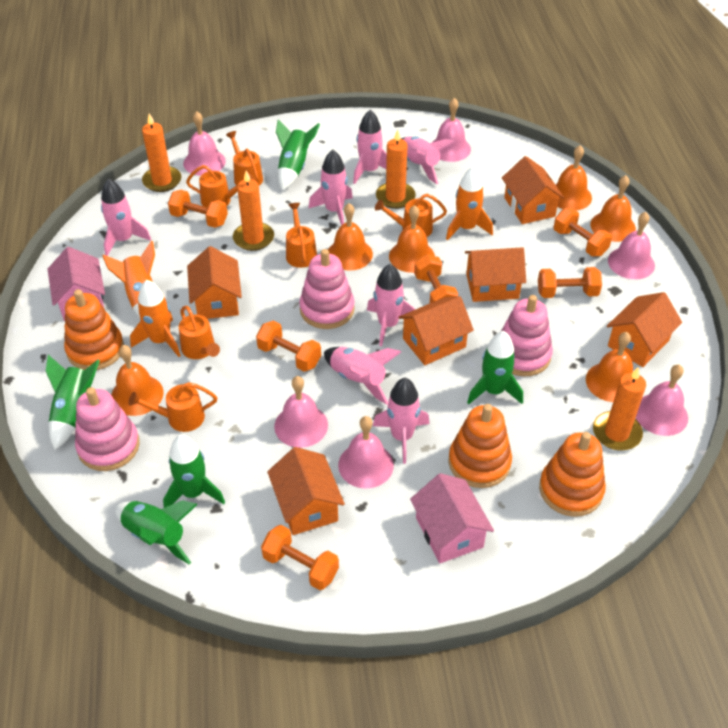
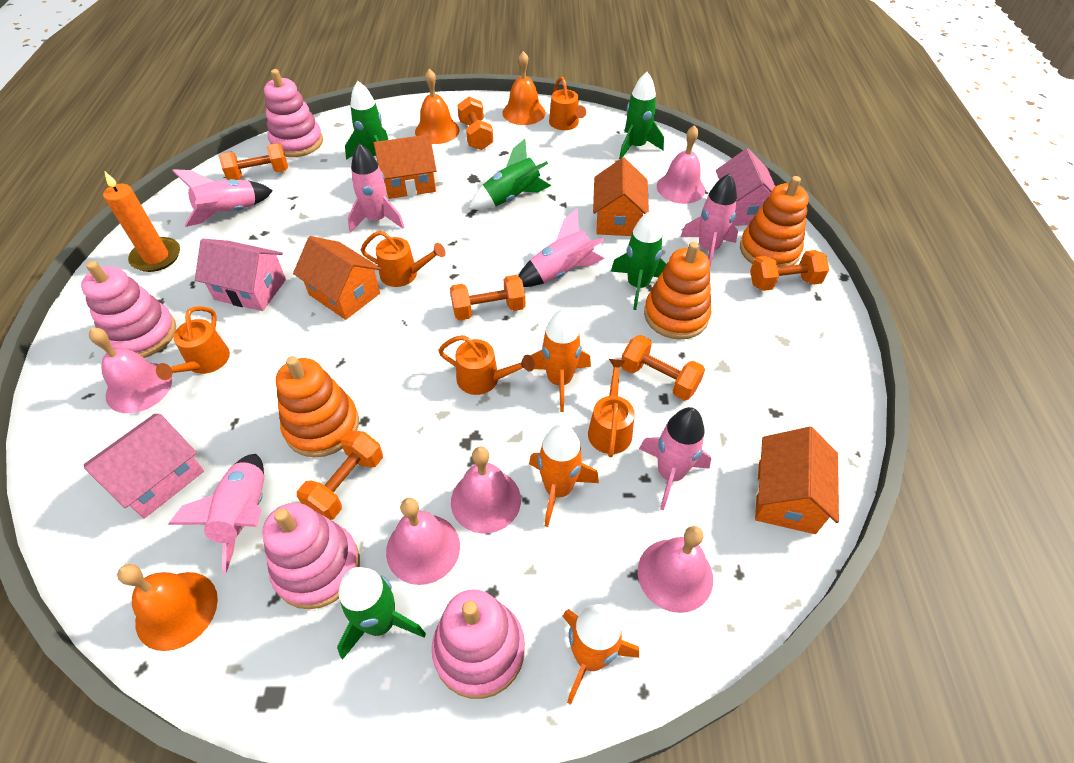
orange bell: [111,345,164,416] [328,203,373,270] [389,205,435,273] [556,145,592,210] [586,332,633,402] [590,175,636,242] = 6 -> [117,564,218,651] [415,69,460,144] [502,51,546,125] = 3
orange candle: [142,113,181,192] [233,171,274,251] [376,129,416,209] [593,368,646,450] = 4 -> [103,172,180,272] = 1
orange house: [187,246,242,319] [267,447,345,535] [398,296,474,365] [465,248,526,302] [502,156,565,224] [607,292,682,367] = 6 -> [293,236,381,320] [374,134,437,199] [593,158,649,236] [755,427,839,534] = 4
orange watering can: [128,382,217,432] [179,306,220,359] [186,165,255,208] [226,131,263,186] [286,203,317,268] [375,194,447,237] = 6 -> [156,306,230,380] [361,231,446,287] [438,335,534,395] [549,77,586,130] [588,359,635,457] = 5
pink bell: [183,112,226,176] [274,376,328,448] [338,416,394,489] [433,98,471,162] [608,212,655,279] [636,365,688,436] = 6 -> [89,328,172,413] [386,498,460,585] [451,447,521,533] [638,526,713,613] [657,125,705,204] = 5
pink house: [47,247,105,321] [410,473,494,563] = 2 -> [84,414,204,519] [195,239,286,311] [716,148,776,226] = 3
pink rocket: [101,178,151,256] [308,150,353,226] [324,347,401,405] [353,110,387,184] [367,264,415,346] [373,378,430,464] [401,136,455,184] = 7 -> [168,454,264,573] [172,169,273,227] [348,143,405,233] [518,208,605,287] [639,407,711,510] [680,173,738,270] = 6
pink stacking toy: [75,387,140,471] [299,249,355,329] [501,295,553,376] = 3 -> [81,261,176,358] [262,503,360,609] [264,69,323,157] [432,589,525,699] = 4

